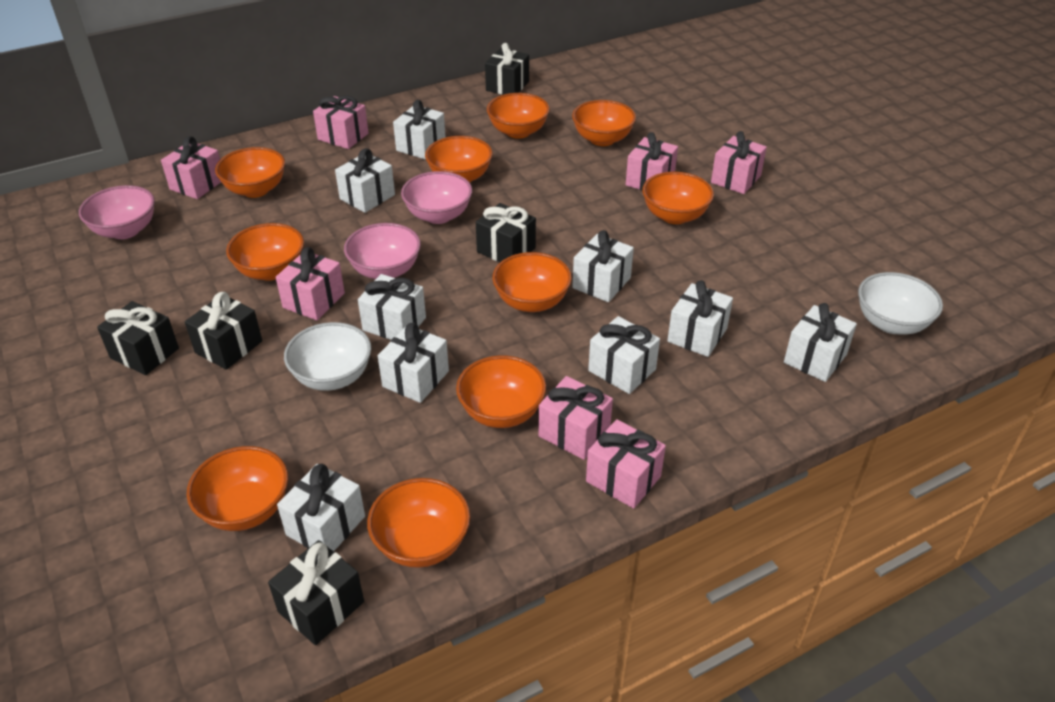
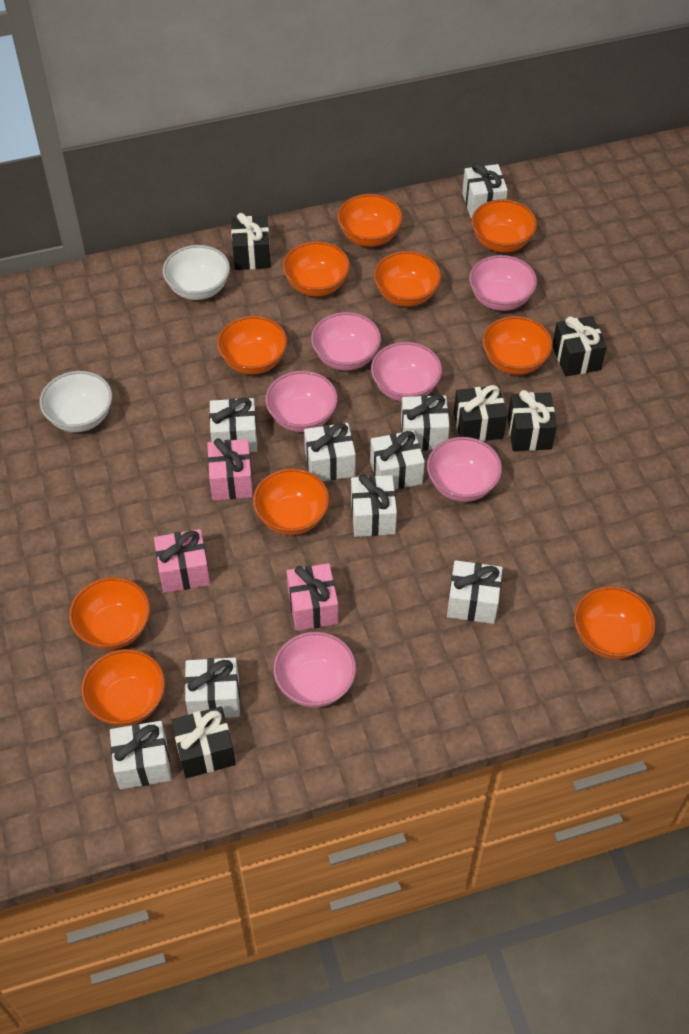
pink bowl: [79,185,155,239] [344,223,421,279] [401,171,472,224] = 3 -> [265,371,338,432] [273,632,356,708] [311,312,381,371] [371,342,442,402] [427,437,502,502] [469,255,537,311] = 6
pink gift: [161,136,221,199] [276,247,345,320] [313,96,369,149] [538,376,613,460] [586,419,666,509] [626,132,678,190] [711,131,767,194] = 7 -> [154,529,210,593] [207,438,253,501] [287,563,338,631] = 3

